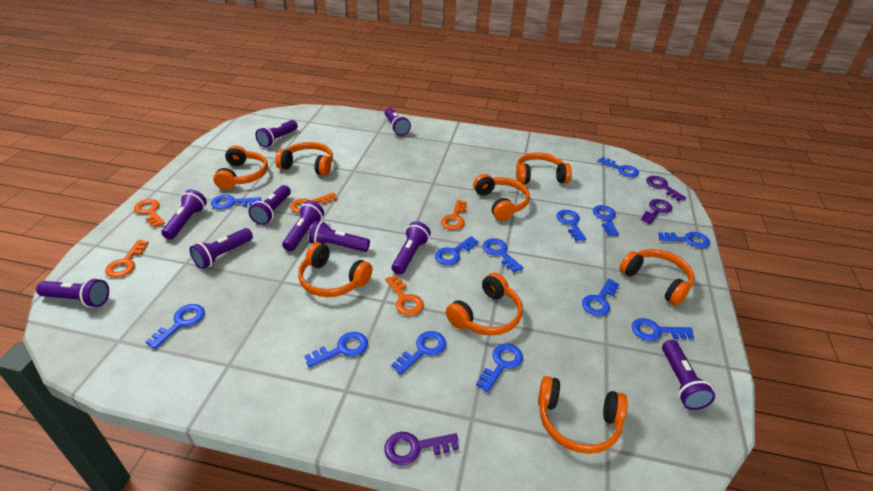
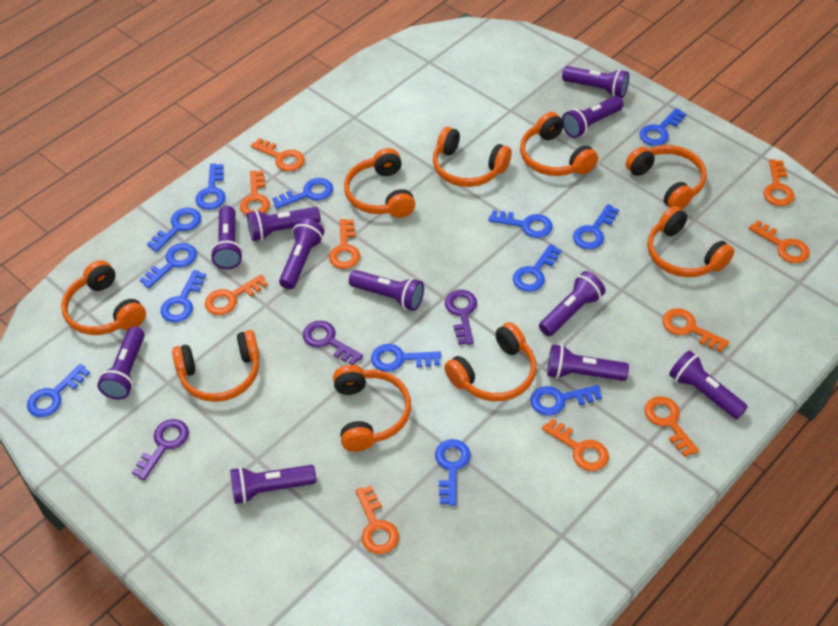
orange headphones: [213,145,268,190] [275,142,333,176] [298,242,372,297] [446,273,523,336] [473,174,530,221] [516,152,572,184] [538,376,628,454] [619,249,695,306] = 8 -> [61,260,146,335] [172,330,260,402] [333,365,411,452] [344,148,415,218] [433,127,512,187] [444,322,537,401] [520,112,598,176] [626,145,707,210] [647,206,734,277] = 9
orange key: [105,240,149,278] [134,199,165,227] [290,192,338,213] [385,275,424,316] [441,200,467,230] = 5 -> [205,275,268,315] [240,170,270,216] [251,138,305,171] [329,219,360,269] [355,486,399,554] [542,418,609,471] [644,396,699,457] [662,308,729,352] [749,220,810,263] [763,159,795,206] = 10
purple flashlight: [36,278,109,308] [161,190,207,240] [190,228,253,269] [248,185,291,225] [255,120,298,147] [282,201,324,251] [309,220,370,252] [385,108,411,136] [392,221,431,274] [662,340,715,410] = 10 -> [97,327,145,399] [210,206,243,269] [230,465,316,504] [247,207,321,241] [279,219,324,289] [349,270,424,311] [539,271,605,336] [547,344,629,381] [562,66,629,98] [562,96,624,138] [669,350,748,419] = 11

